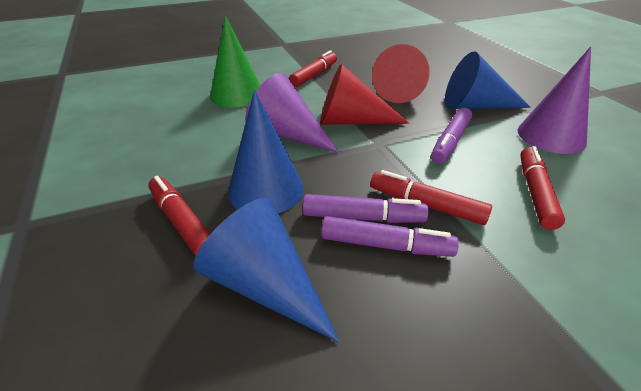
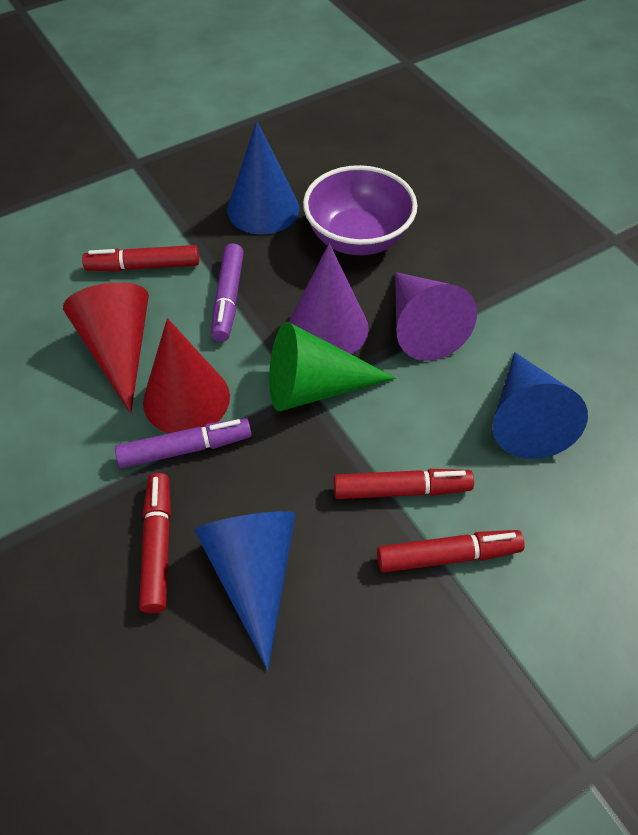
purple bowl: none = 0 -> [303,165,417,255] = 1
purple marker: [302,194,428,223] [321,216,459,257] [431,108,472,164] = 3 -> [115,418,252,468] [211,243,244,342] = 2

